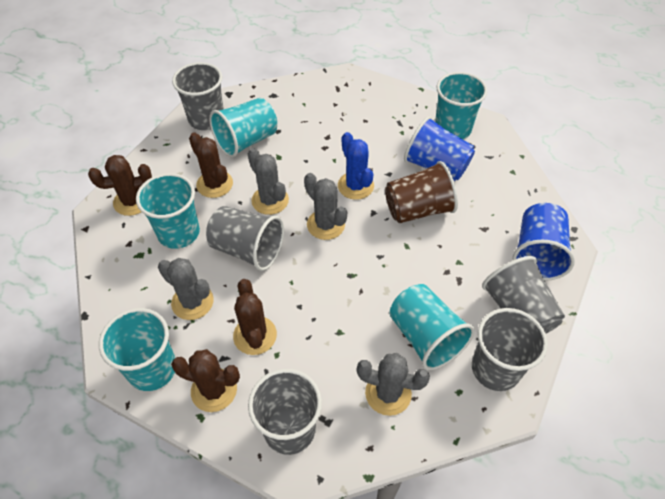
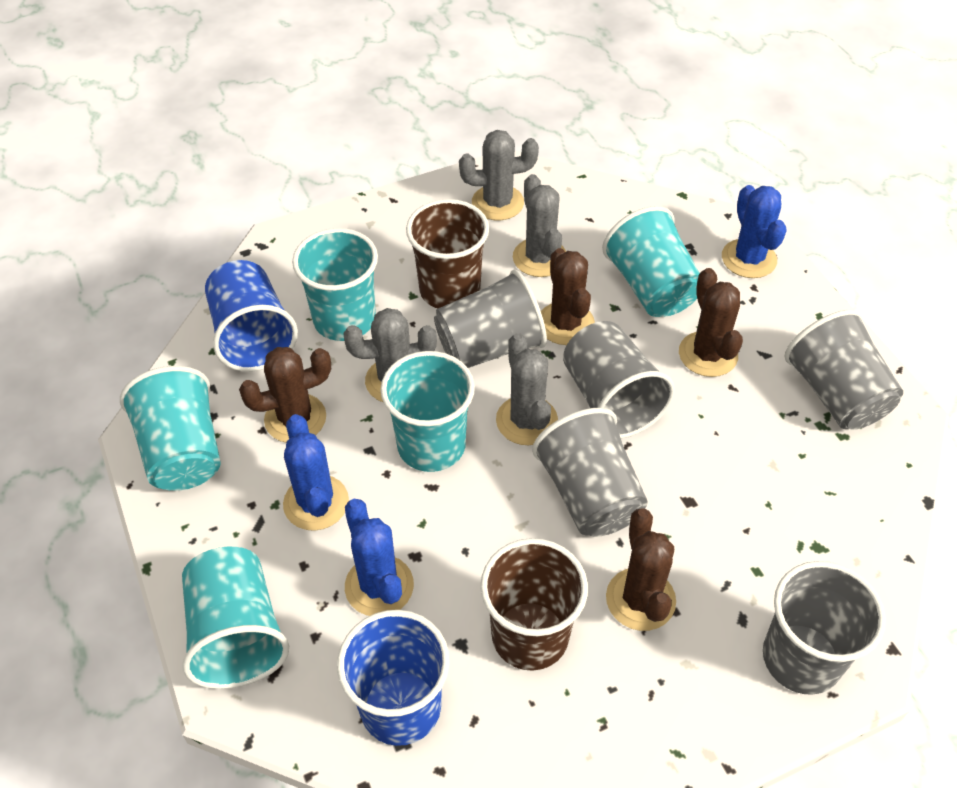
blue cactus: [338,132,374,200] = 1 -> [283,414,349,531] [345,499,414,616] [722,185,787,278] = 3
brown cup: [385,161,458,223] = 1 -> [406,199,489,308] [480,538,588,671] = 2

